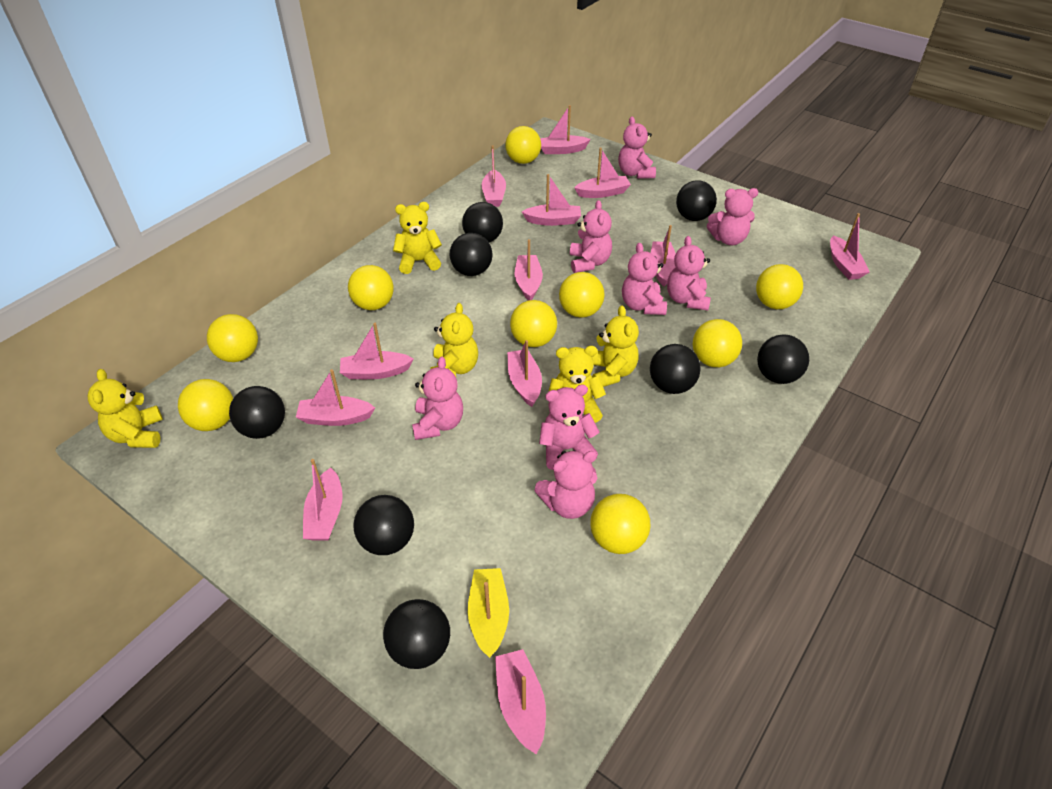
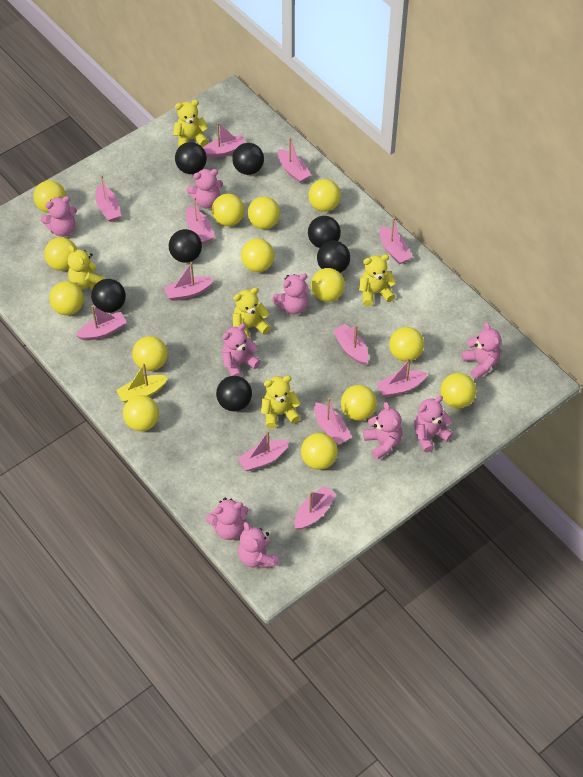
black ball: [229,386,285,439] [353,495,414,555] [383,599,450,669] [450,233,493,276] [462,202,503,243] [650,344,701,394] [676,180,717,221] [757,335,809,384] = 8 -> [91,279,126,313] [169,229,202,263] [175,142,207,174] [216,376,252,411] [232,143,264,175] [308,216,341,248] [317,241,350,273] = 7
pink teddy bear: [412,357,463,440] [534,450,597,519] [539,384,600,470] [570,200,612,273] [618,116,656,179] [622,243,667,315] [667,236,711,311] [707,188,758,245] = 8 -> [41,196,77,237] [187,169,223,209] [206,498,248,540] [222,323,261,377] [238,522,279,569] [272,273,309,314] [363,402,402,460] [414,396,453,452] [461,322,501,379] = 9
yellow ball: [178,379,233,431] [207,314,258,362] [348,265,393,310] [505,126,541,164] [510,300,557,347] [559,272,605,318] [590,494,650,554] [693,319,742,367] [756,264,803,309] = 9 -> [33,180,66,213] [44,237,77,271] [49,281,84,315] [123,395,159,431] [132,336,168,371] [212,194,244,226] [241,239,274,272] [248,196,280,229] [301,433,338,470] [308,179,341,212] [311,268,345,302] [341,385,377,421] [389,327,424,362] [440,373,476,409] = 14

